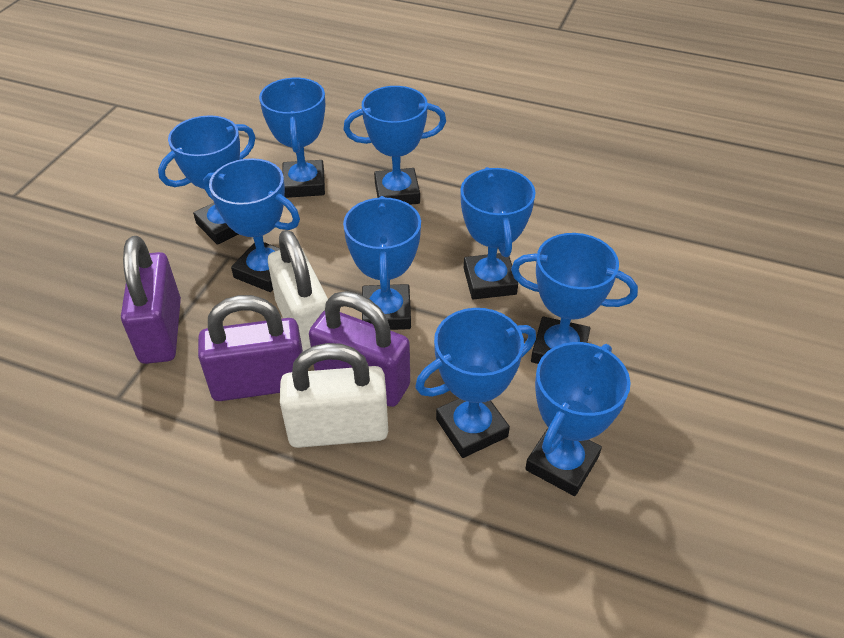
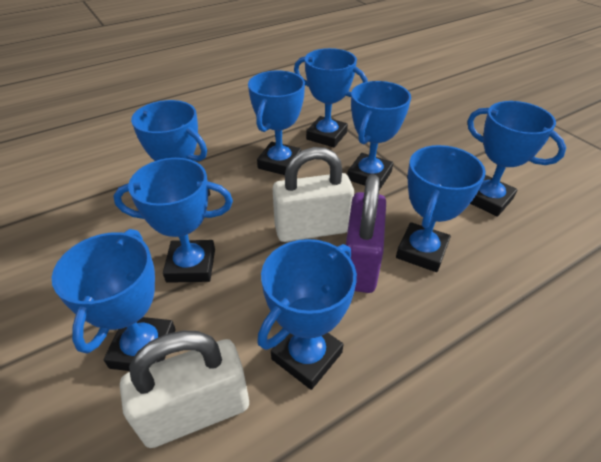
purple padlock: [121,236,181,364] [198,295,303,401] [309,291,410,407] = 3 -> [346,174,386,293] = 1

